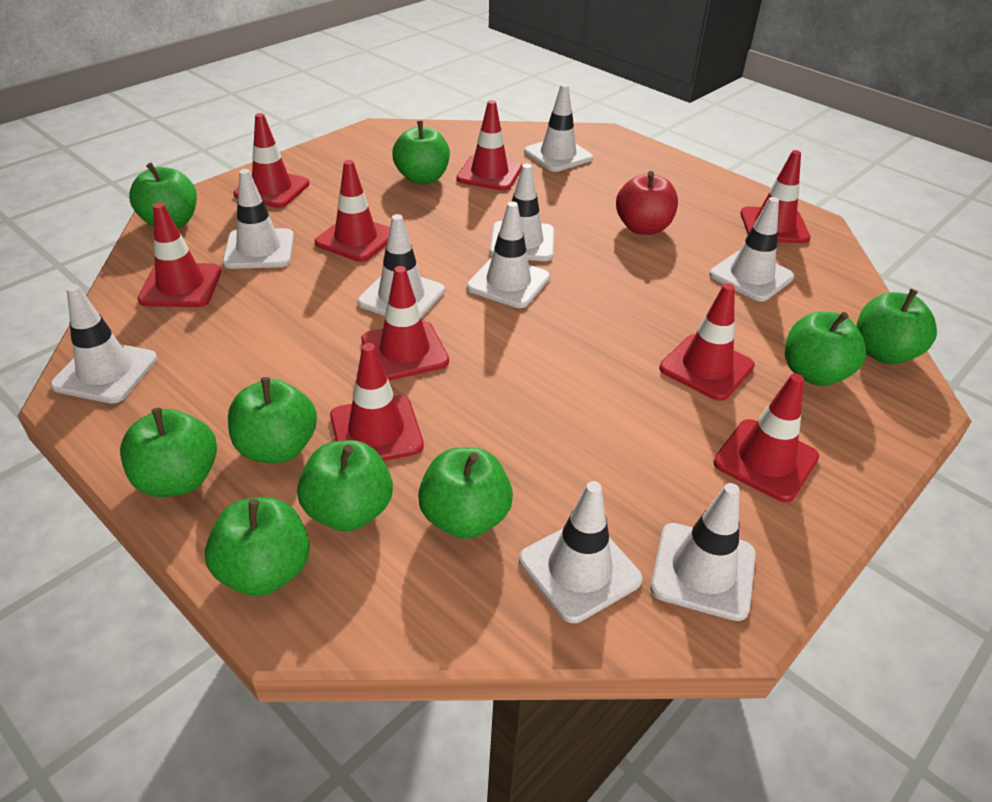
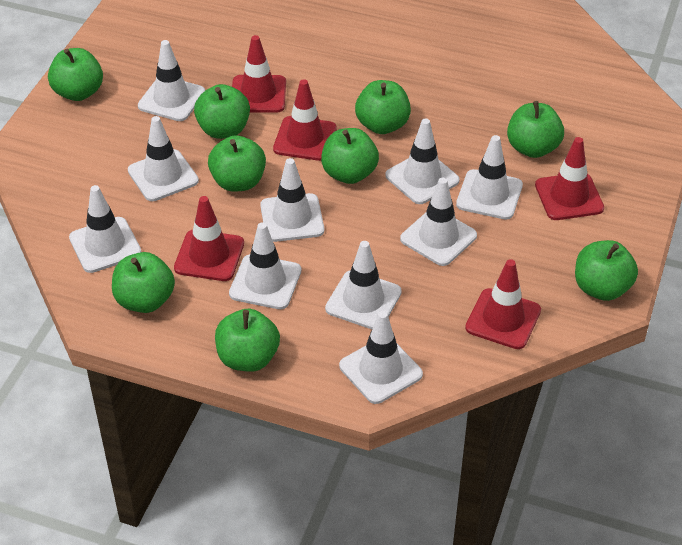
red apple: [616,171,678,235] = 1 -> none = 0
red traffic cone: [138,203,221,307] [233,113,310,208] [315,160,390,262] [330,343,424,461] [361,266,449,381] [456,100,522,191] [659,283,755,401] [713,373,819,502] [740,150,811,243] = 9 -> [174,196,244,281] [232,35,286,113] [273,79,337,161] [465,259,541,349] [535,137,604,220] = 5
white traffic cone: [50,284,157,404] [222,169,294,269] [357,214,445,318] [467,202,550,308] [489,164,554,261] [519,481,642,623] [524,84,593,172] [650,483,756,621] [709,197,794,302] = 9 -> [69,185,141,273] [128,116,199,201] [138,40,205,121] [229,222,301,309] [260,158,324,242] [325,241,402,329] [339,311,423,404] [386,118,460,204] [400,178,477,266] [456,135,523,220] = 10

